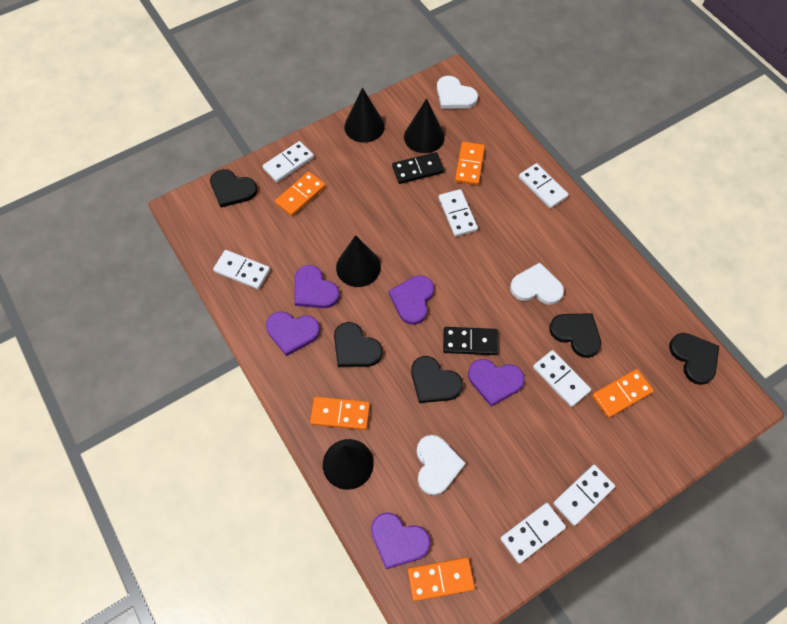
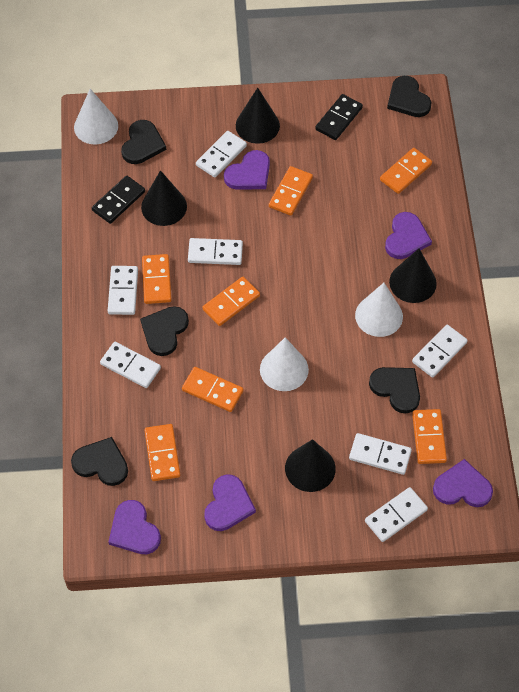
orange domino: [275,172,326,216] [310,397,370,430] [408,557,475,601] [455,142,485,185] [592,369,654,418] = 5 -> [142,254,171,304] [145,424,180,481] [182,367,244,412] [203,277,260,326] [269,166,313,216] [380,148,432,194] [412,409,447,464] = 7
white cone: none = 0 -> [74,89,118,145] [260,338,309,391] [355,283,403,337] = 3
white heart: [417,435,466,496] [437,76,478,109] [510,263,564,305] = 3 -> none = 0

